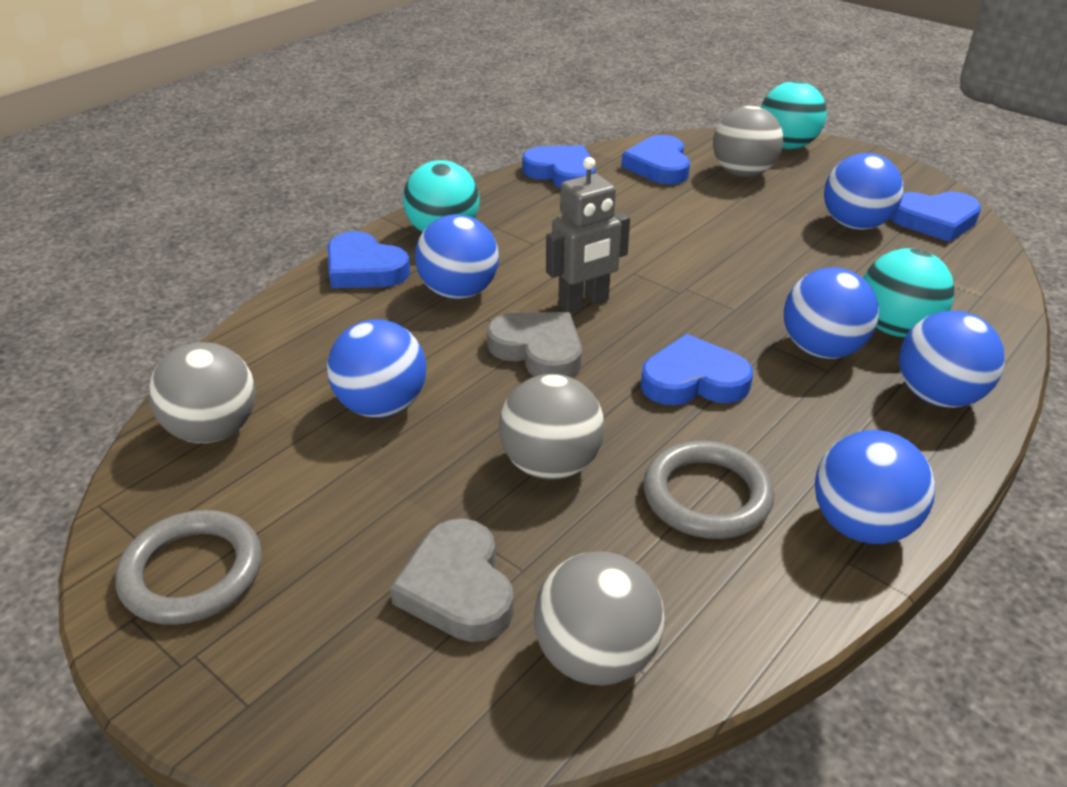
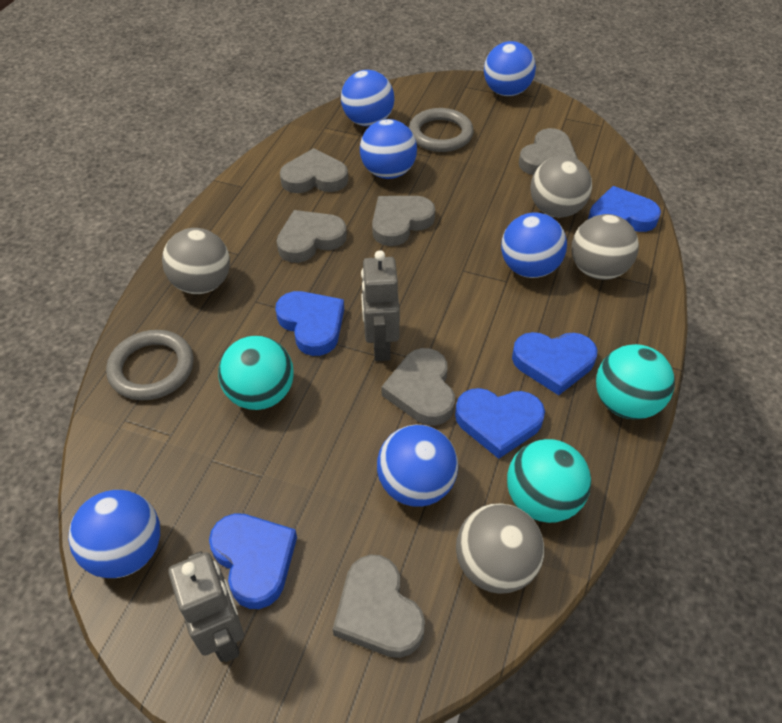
grey heart: [390,518,514,642] [487,312,582,377] = 2 -> [277,210,347,263] [280,148,348,193] [333,554,425,658] [372,196,435,246] [382,348,455,426] [519,128,578,175] = 6
grey robot: [546,157,630,313] = 1 -> [168,551,244,662] [361,250,400,361] = 2

